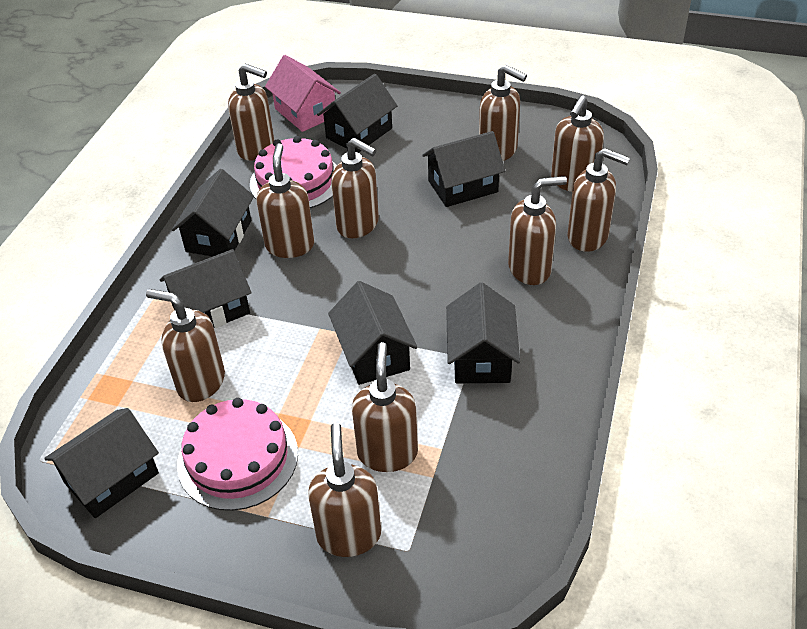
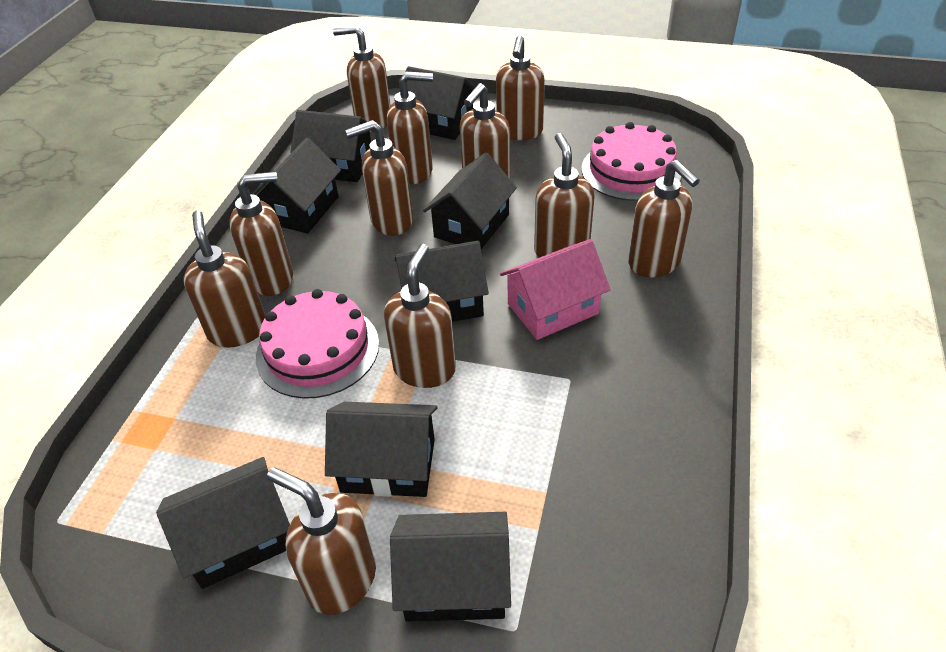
black house: [44,408,159,518] [160,249,252,328] [172,169,254,257] [317,74,398,153] [328,281,418,385] [422,131,505,207] [446,282,520,383] = 7 -> [156,457,290,589] [252,138,341,233] [291,110,371,182] [325,402,438,497] [390,512,511,622] [395,241,489,322] [406,66,475,140] [423,152,517,249] = 8
brown soap dispenser: [146,289,225,402] [228,64,274,161] [257,143,314,258] [308,423,381,557] [331,138,379,238] [352,342,418,472] [479,65,527,161] [508,176,567,285] [551,95,604,192] [568,148,630,252] = 10 -> [183,211,265,348] [229,172,293,296] [267,467,376,615] [333,25,390,132] [345,120,413,236] [384,244,456,388] [387,72,433,184] [460,83,510,179] [496,36,545,140] [534,133,595,258] [628,160,700,278] = 11

